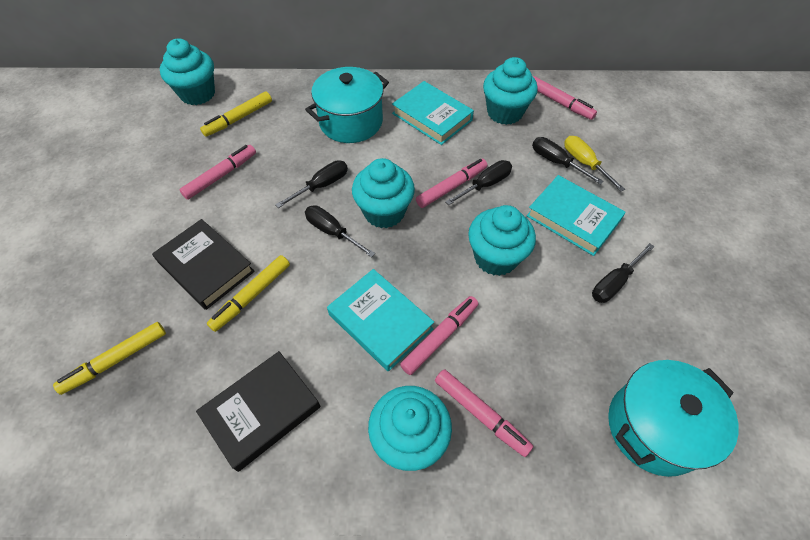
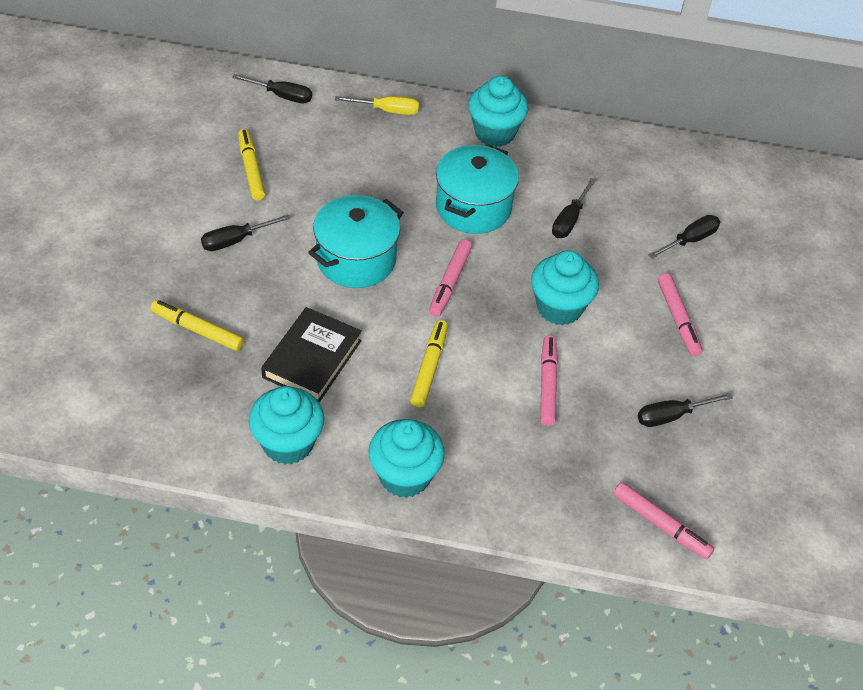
black book: [152,219,255,310] [196,351,320,472] = 2 -> [261,307,362,402] = 1
pink marker: [179,145,256,200] [400,296,478,375] [416,159,487,208] [435,369,533,457] [533,76,597,120] = 5 -> [429,240,472,317] [540,335,558,426] [613,482,714,559] [658,273,702,356] = 4
turquoise book: [327,269,434,372] [392,81,474,145] [526,175,626,256] = 3 -> none = 0
turquoise cupcake: [160,38,215,105] [352,158,415,228] [368,386,452,471] [468,205,536,276] [483,57,538,125] = 5 -> [249,386,324,464] [368,419,445,498] [468,75,529,147] [531,250,599,325] = 4

